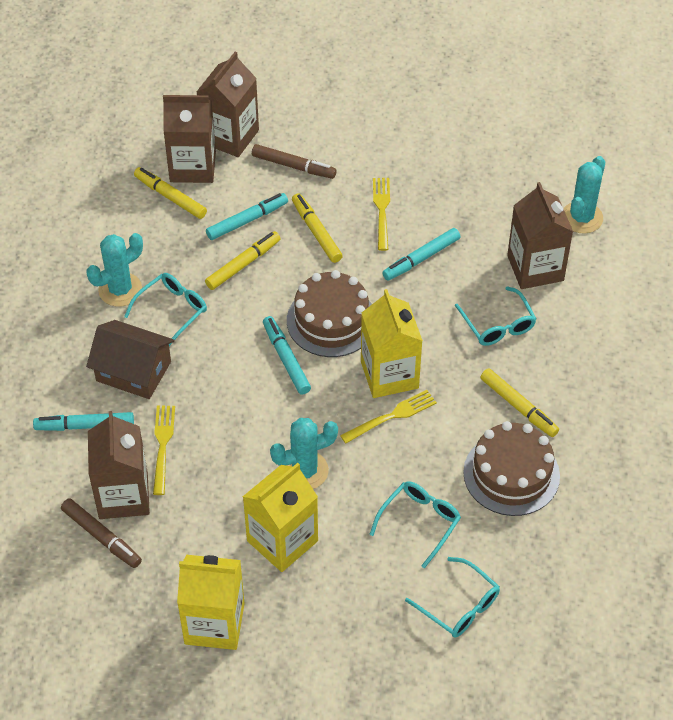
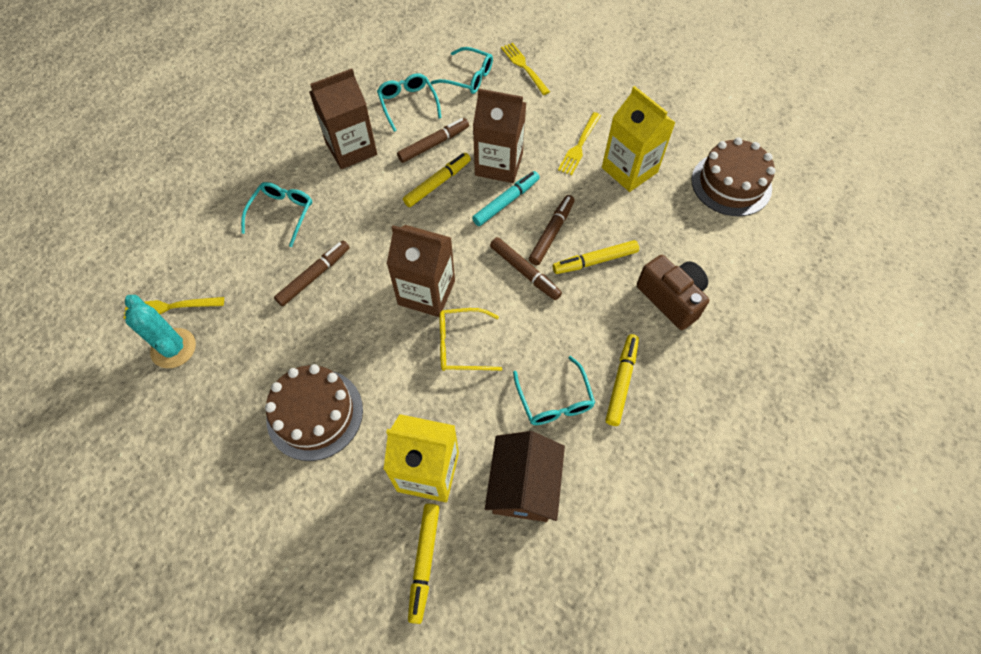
brown camera: none = 0 -> [637,255,709,330] = 1
brown carton: [88,411,150,519] [163,95,216,183] [197,51,259,157] [507,182,573,289] = 4 -> [309,68,377,169] [387,225,455,317] [473,88,526,183] = 3
brown marker: [61,498,142,568] [252,144,337,179] = 2 -> [274,241,350,306] [397,118,469,163] [490,237,562,300] [529,195,575,265] = 4
turquoise cactus: [86,233,143,307] [270,418,338,489] [563,156,605,234] = 3 -> [125,295,196,368] = 1
turquoise marker: [33,412,134,431] [206,193,288,240] [263,316,311,395] [382,228,460,280] = 4 -> [472,171,540,226] = 1
yellow carton: [177,555,245,650] [243,463,318,572] [361,289,423,398] = 3 -> [383,414,459,502] [602,86,676,192] = 2
yellow glasses: none = 0 -> [439,308,502,371] = 1

